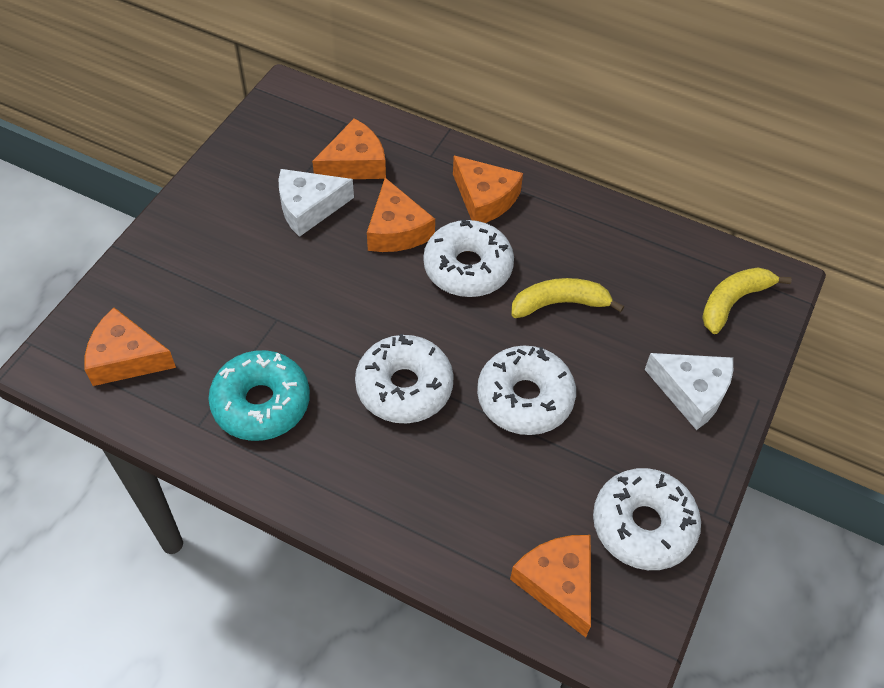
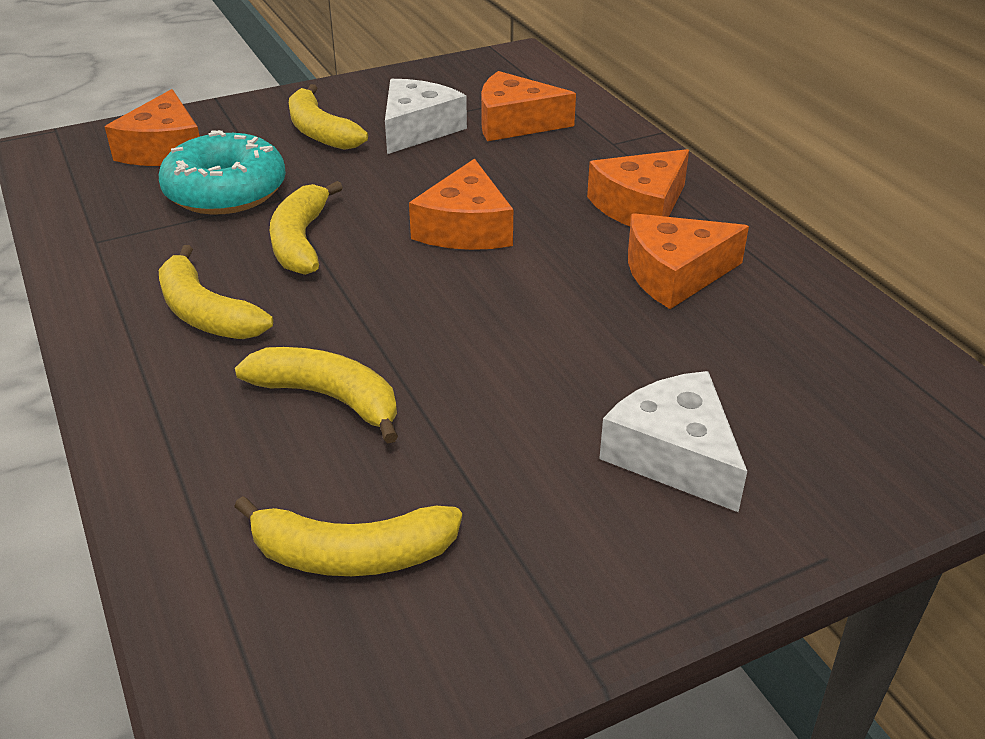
white donut: [355,334,454,423] [423,220,514,297] [477,345,576,435] [593,468,701,570] = 4 -> none = 0
yellow banana: [512,278,624,318] [702,268,792,334] = 2 -> [159,245,273,339] [234,496,462,576] [235,347,398,443] [270,181,343,275] [289,84,368,150] = 5

